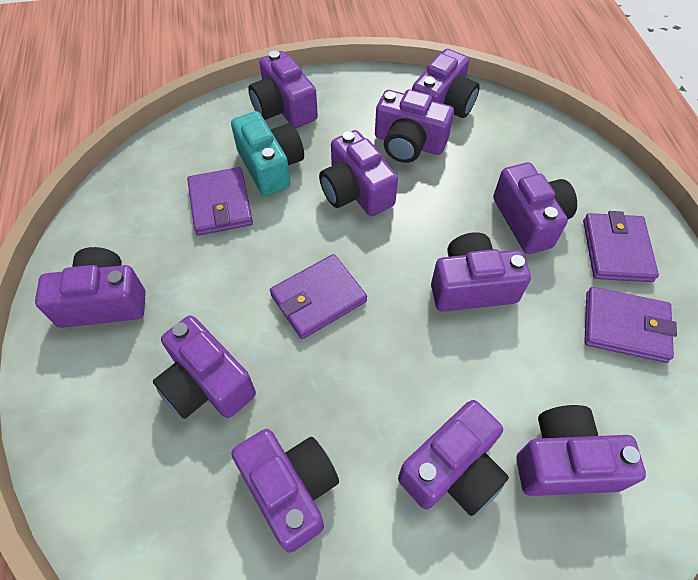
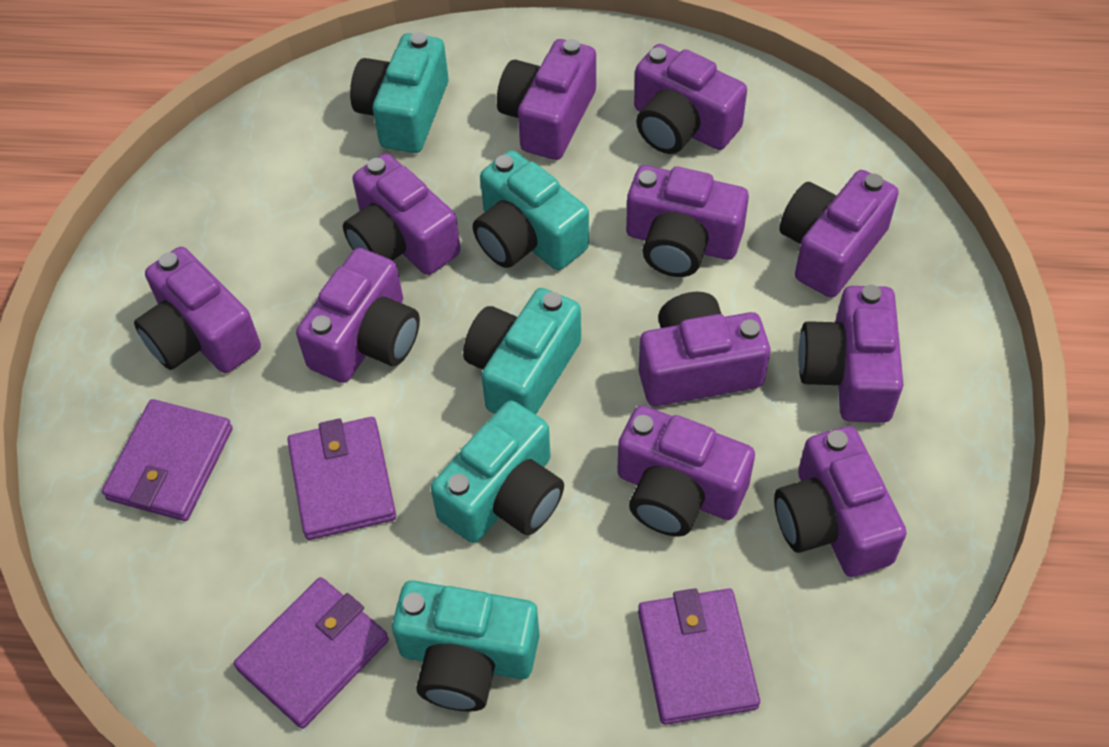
turquoise camera: [231,111,304,196] = 1 -> [350,32,448,153] [392,580,540,712] [431,400,564,543] [463,288,581,414] [473,150,589,270] = 5

